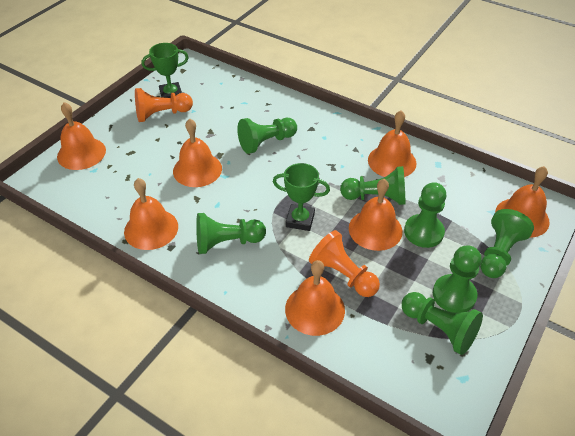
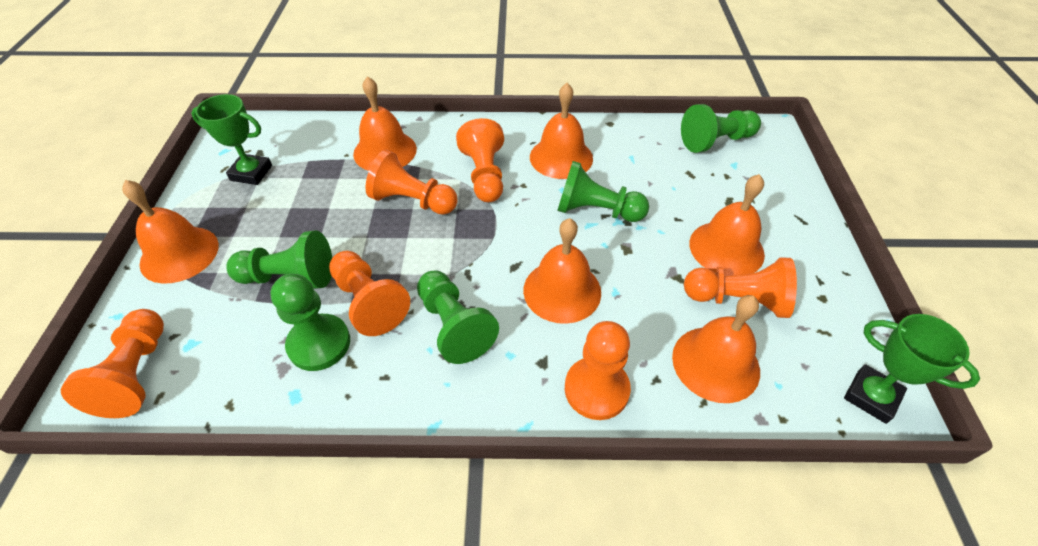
green pawn: [196,213,266,254] [237,118,297,154] [340,166,405,205] [402,292,483,355] [404,182,446,248] [433,245,482,313] [480,209,534,278] = 7 -> [226,231,332,289] [271,274,350,371] [417,270,499,364] [557,161,649,222] [681,104,761,153] = 5
orange bell: [57,102,106,170] [124,178,178,250] [173,119,222,187] [285,260,345,336] [349,179,402,251] [368,110,416,177] [495,166,550,238] = 7 -> [122,180,219,284] [353,76,417,171] [523,218,601,324] [530,83,593,179] [672,295,760,403] [689,174,765,276] = 6
orange pawn: [135,88,193,122] [309,230,380,297] = 2 -> [61,309,164,418] [329,251,410,336] [365,150,458,215] [456,118,504,202] [565,321,631,420] [684,258,797,318] = 6

